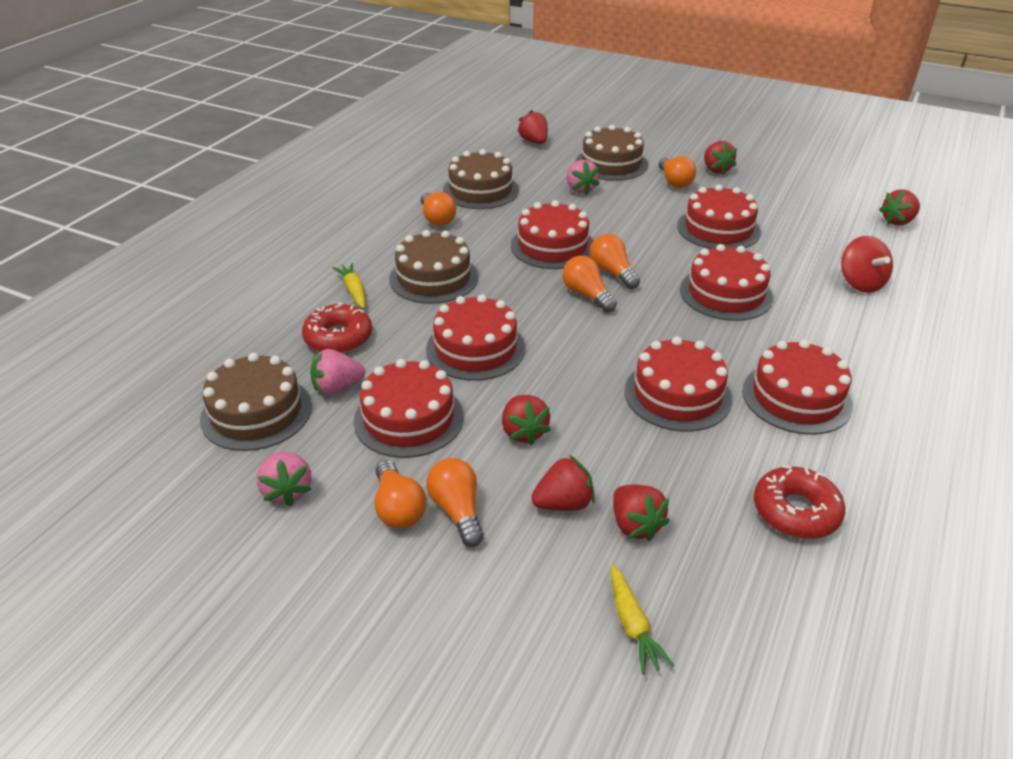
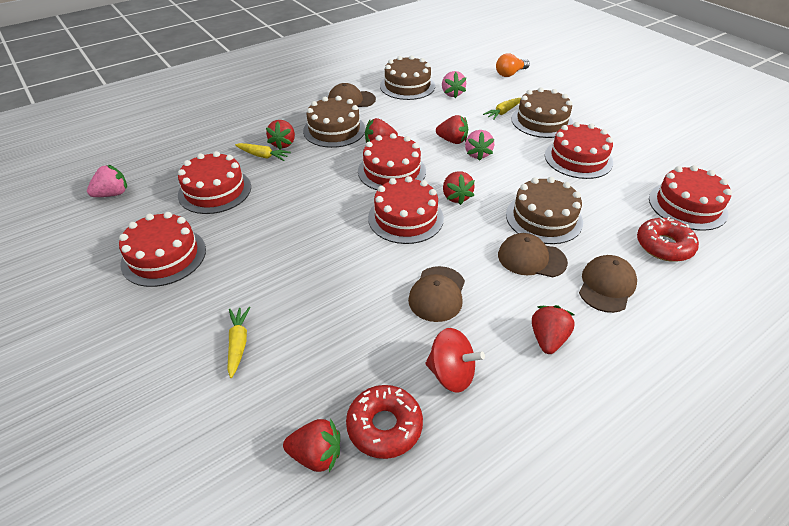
brown cap: none = 0 -> [328,83,376,107] [408,266,465,322] [498,233,568,277] [579,255,637,313] = 4
orange light bulb: [375,460,426,528] [420,192,456,226] [426,458,484,547] [563,256,617,313] [589,234,640,289] [659,156,696,188] = 6 -> [496,53,530,77] = 1
red cake: [353,359,464,458] [426,294,525,381] [511,200,593,269] [624,337,732,432] [677,185,761,249] [680,244,773,321] [742,340,853,435] = 7 -> [119,212,206,287] [178,151,251,214] [358,133,426,190] [368,176,444,244] [545,122,613,179] [649,165,732,231] = 6
yellow carrot: [333,263,366,309] [611,565,674,675] = 2 -> [227,307,251,378] [235,143,291,161] [483,98,521,120] = 3

